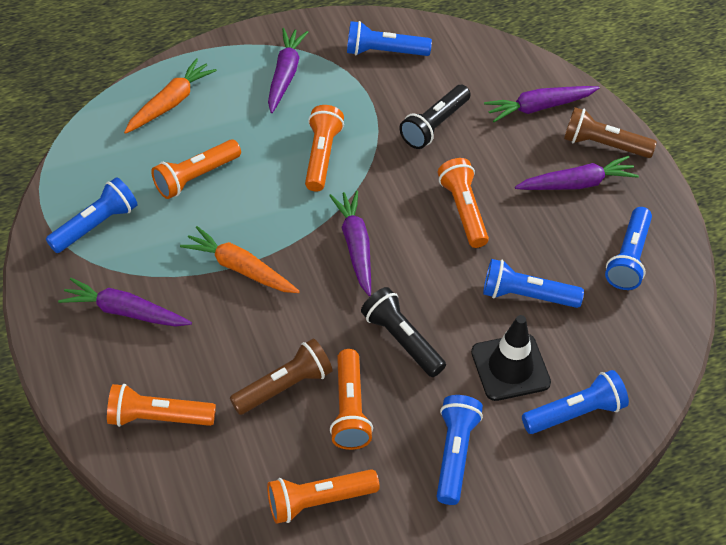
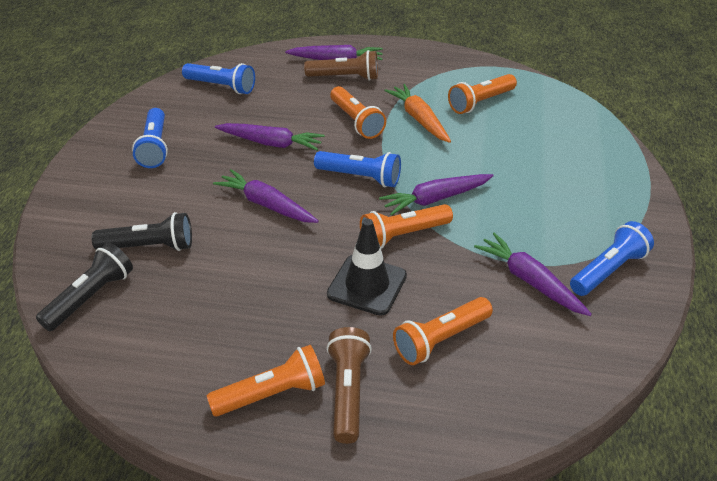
blue flashlight: [46,177,137,253] [347,21,432,56] [437,395,483,505] [483,259,584,308] [522,370,629,434] [605,207,652,290] = 6 -> [132,108,168,168] [182,63,255,94] [314,151,401,187] [570,221,654,296] = 4
orange carrot: [124,58,217,134] [180,226,300,293] = 2 -> [384,84,451,143] = 1
orange flashlight: [107,384,216,427] [151,139,241,199] [267,469,380,524] [305,105,344,192] [330,349,373,450] [438,158,489,248] = 6 -> [207,345,325,417] [330,86,386,139] [360,204,453,249] [393,297,493,365] [448,74,517,114] = 5

